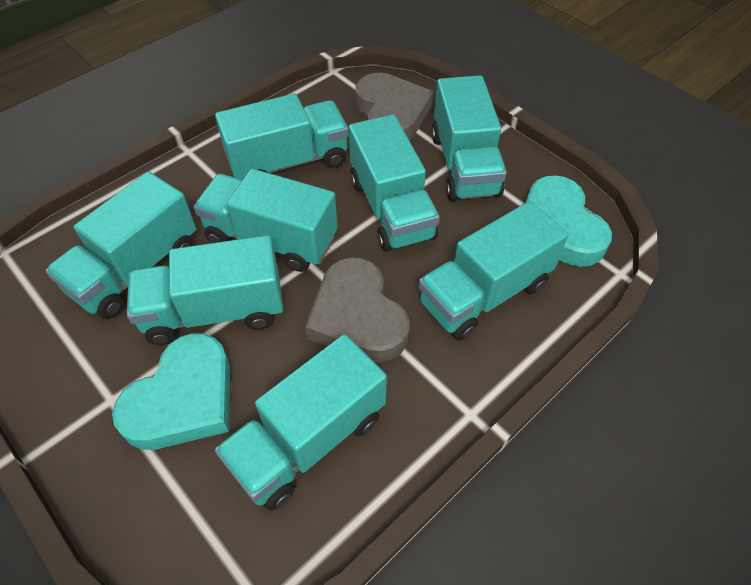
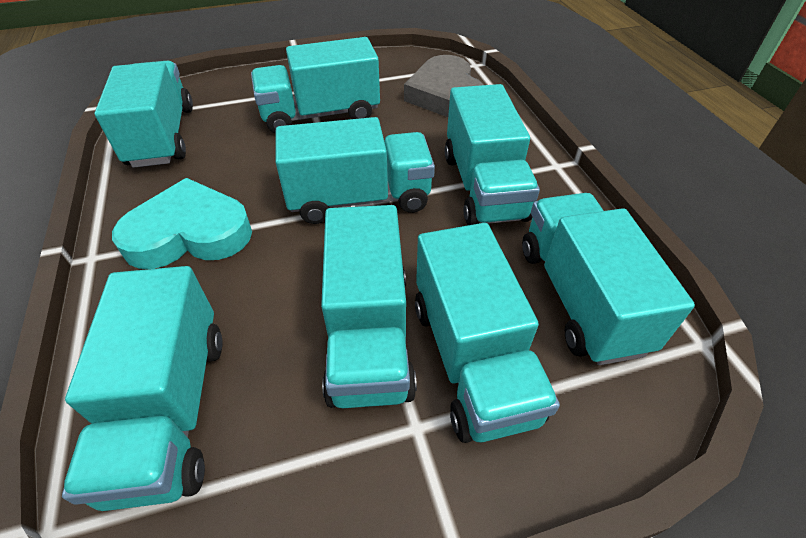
grey heart: [305,257,410,363] [356,73,433,140] = 2 -> [404,55,484,117] = 1
turquoise heart: [112,333,230,450] [526,175,612,267] = 2 -> [112,178,252,269] = 1

